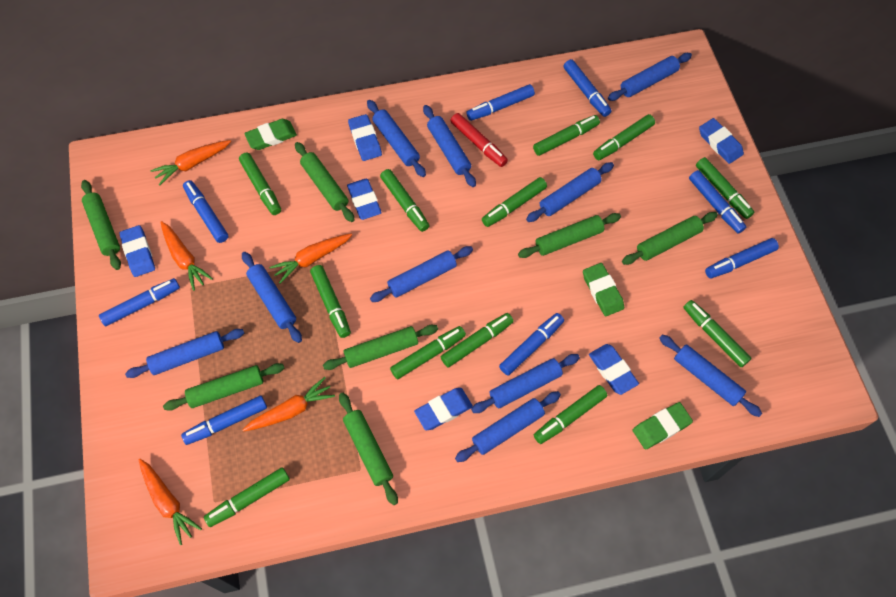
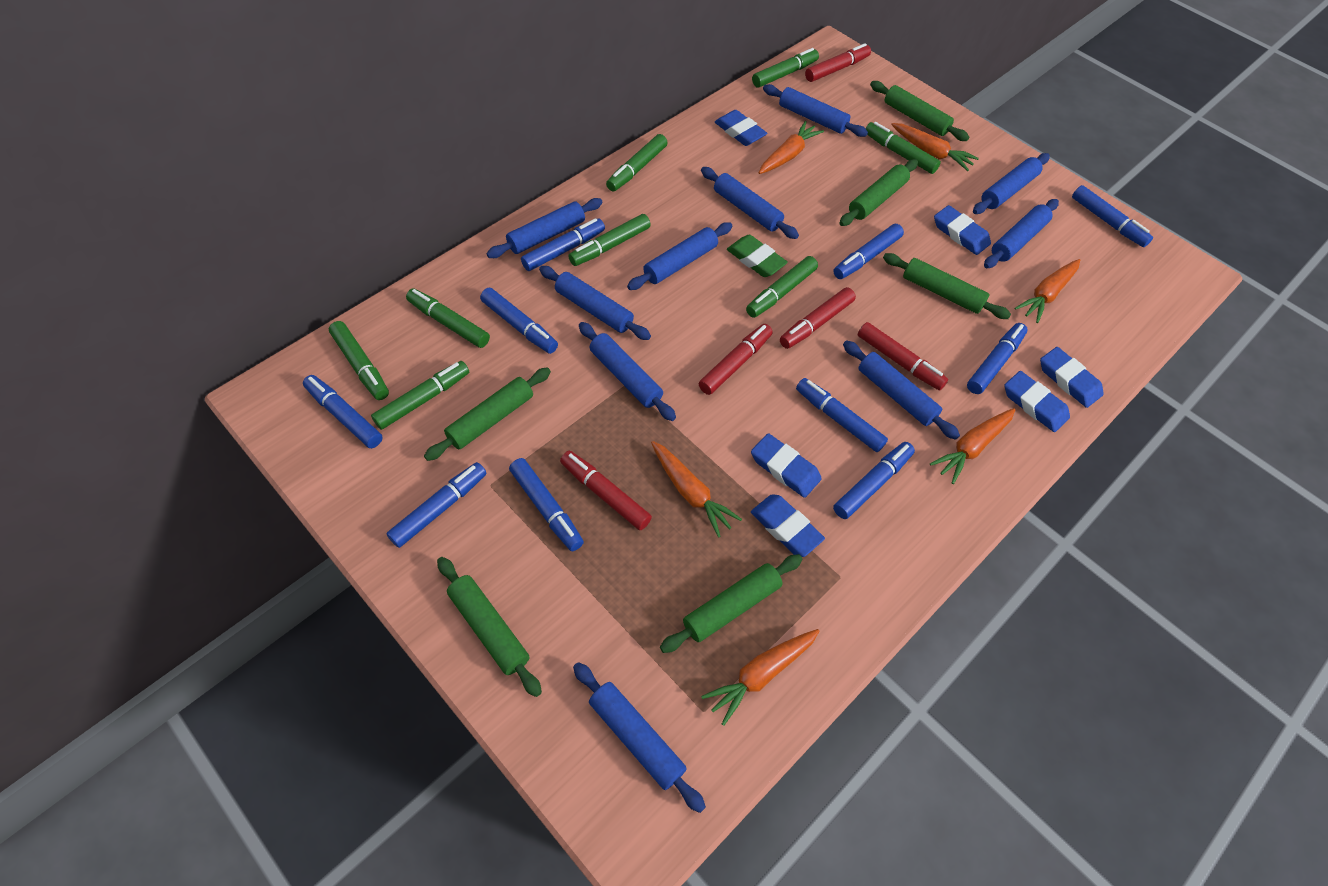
blue marker: [99,278,180,326] [181,395,267,445] [183,180,228,243] [466,84,535,121] [499,313,564,376] [564,59,611,117] [689,170,746,234] [705,238,779,278] = 8 -> [303,375,383,448] [386,462,487,548] [480,288,558,354] [509,458,584,551] [521,218,605,271] [796,378,888,452] [833,224,904,279] [833,442,915,519] [967,323,1028,394] [1072,185,1153,247] = 10
green eraser: [244,119,297,150] [583,263,624,316] [633,402,693,449] = 3 -> [727,235,788,277] = 1
green marker: [204,467,290,527] [239,153,281,215] [310,265,351,338] [380,169,430,232] [390,326,466,379] [441,313,514,367] [482,177,547,227] [533,115,600,156] [534,385,607,444] [593,114,655,160] [683,300,751,367] [696,157,754,219] = 12 -> [329,321,389,400] [371,361,469,430] [406,288,490,348] [568,214,651,266] [606,134,668,192] [746,256,818,318] [752,48,819,88] [865,122,941,174] = 8
green rolling pin: [81,180,121,270] [163,363,284,411] [295,142,355,222] [323,325,438,370] [339,393,398,505] [518,213,621,258] [622,212,718,265] = 7 -> [424,367,551,461] [437,557,542,697] [660,554,802,653] [840,159,918,226] [870,81,969,141] [883,253,1011,319] = 6
orange carrot: [139,459,202,545] [150,140,231,186] [161,221,213,291] [243,377,335,432] [269,233,352,284] = 5 -> [651,441,742,538] [701,629,819,726] [759,121,824,174] [891,123,979,171] [930,408,1016,484] [1015,259,1080,323] = 6
red marker: [450,113,508,167] = 1 -> [560,451,652,530] [699,324,773,395] [780,287,856,349] [805,43,871,82] [858,322,948,390] = 5

